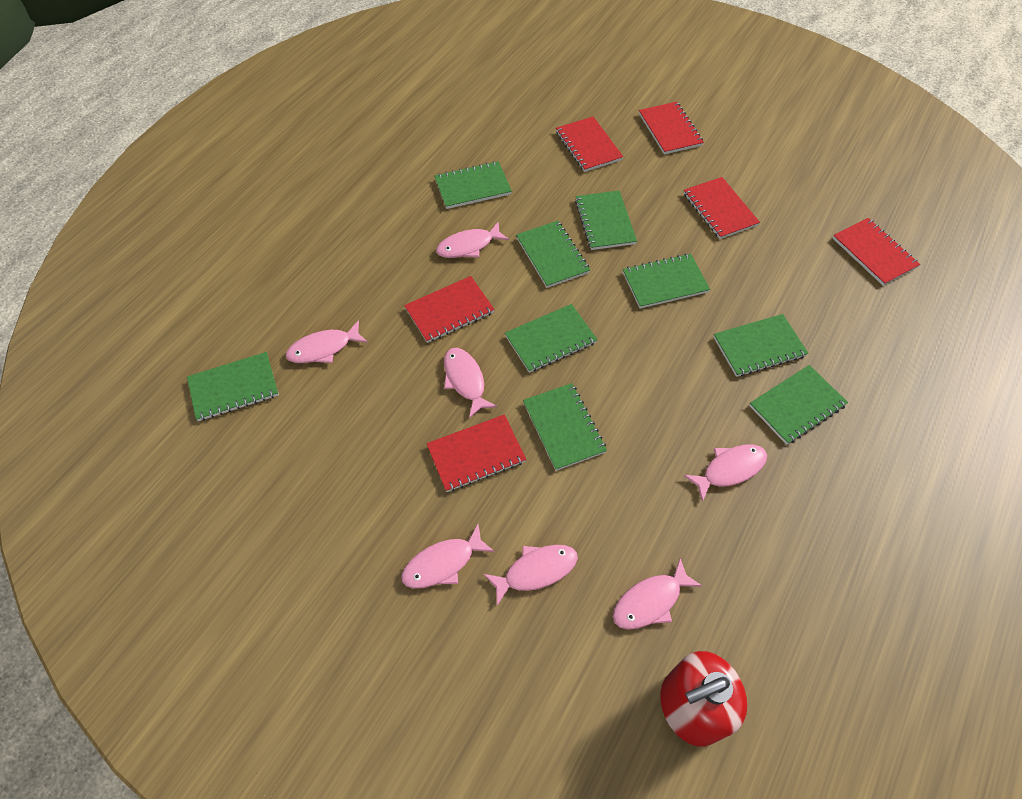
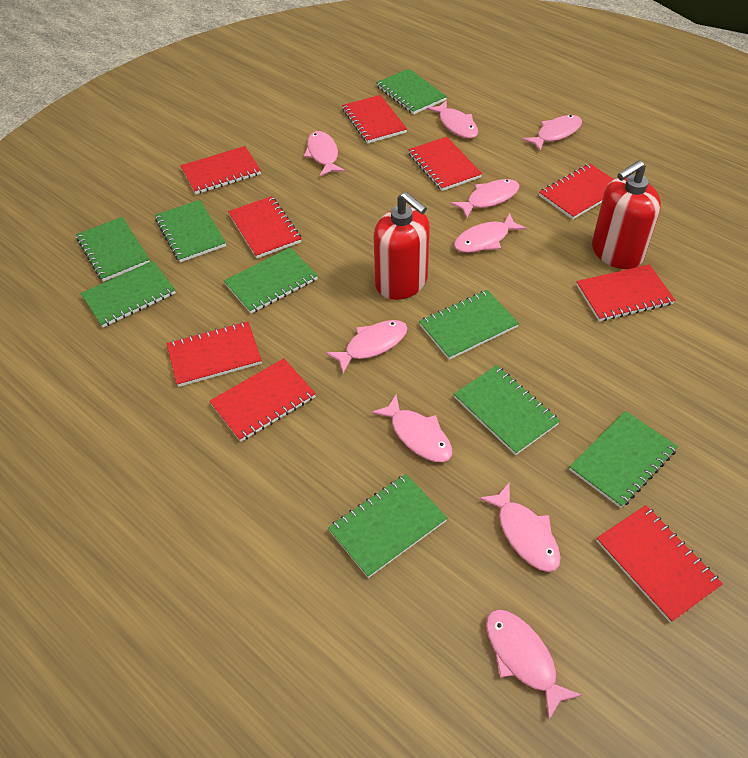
pink fish: [286,320,368,363] [401,524,495,589] [436,222,509,258] [444,348,497,418] [483,545,578,606] [613,558,702,630] [683,444,767,502] = 7 -> [304,131,345,176] [326,320,407,373] [371,394,452,462] [426,100,478,139] [450,179,520,218] [454,213,527,253] [479,483,561,572] [486,609,582,720] [522,115,582,151] = 9
red notebook: [404,276,495,343] [426,414,526,492] [556,117,623,172] [639,102,704,154] [684,177,760,239] [833,218,920,286] = 6 -> [167,321,262,387] [181,146,261,194] [209,358,316,442] [228,196,302,258] [342,95,407,144] [408,137,482,191] [539,164,614,219] [576,264,675,321] [596,505,723,623] = 9
red soap dispenser: [660,651,747,747] = 1 -> [373,192,430,300] [592,160,661,269] = 2

